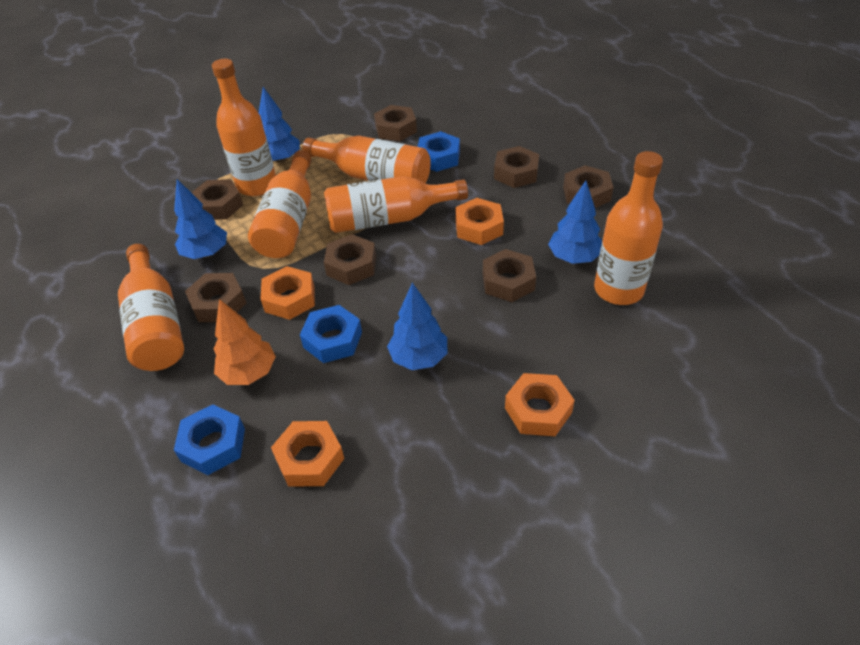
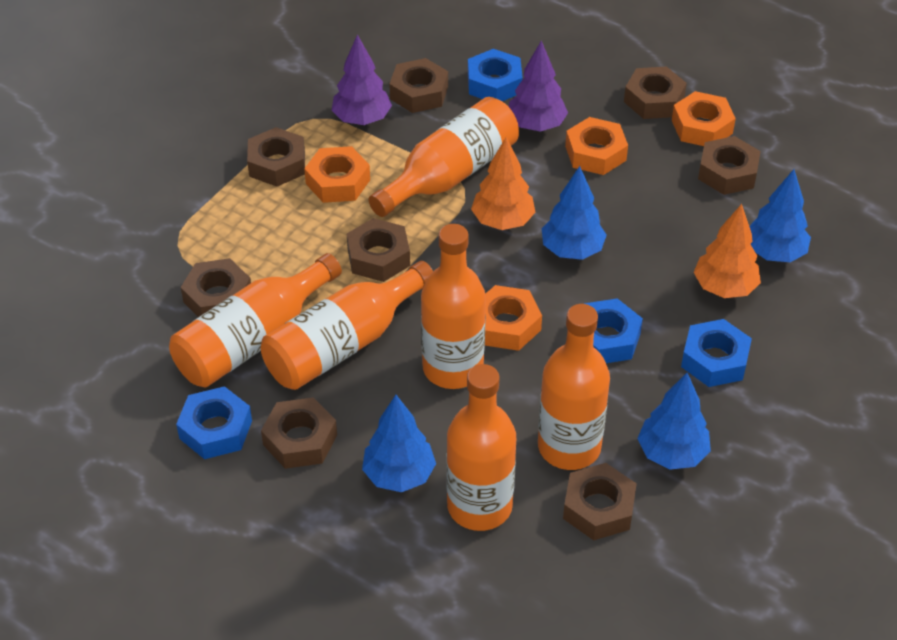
blue nut: [174,404,245,475] [300,305,362,363] [417,131,460,172] = 3 -> [176,386,252,459] [468,49,523,101] [583,298,643,363] [681,319,752,387] = 4
brown nut: [185,273,246,322] [191,179,243,220] [324,234,376,285] [374,105,417,141] [483,249,536,302] [494,146,539,188] [563,165,614,208] = 7 -> [181,258,251,317] [247,127,305,187] [261,397,337,469] [347,218,410,282] [389,58,448,113] [563,463,637,540] [624,67,687,119] [698,136,761,195] = 8
orange tree: [214,299,276,385] = 1 -> [471,137,535,230] [693,204,761,298] = 2
purple tree: none = 0 -> [332,34,392,125] [509,40,568,132] = 2

